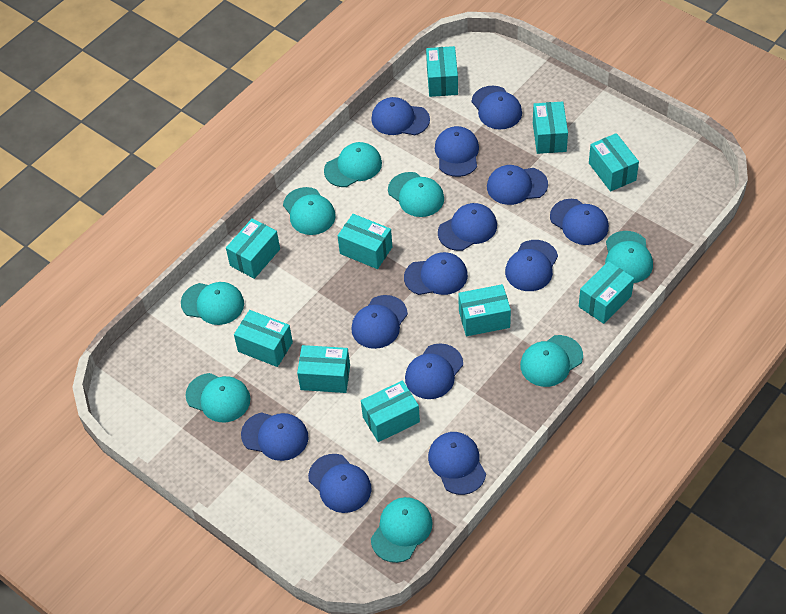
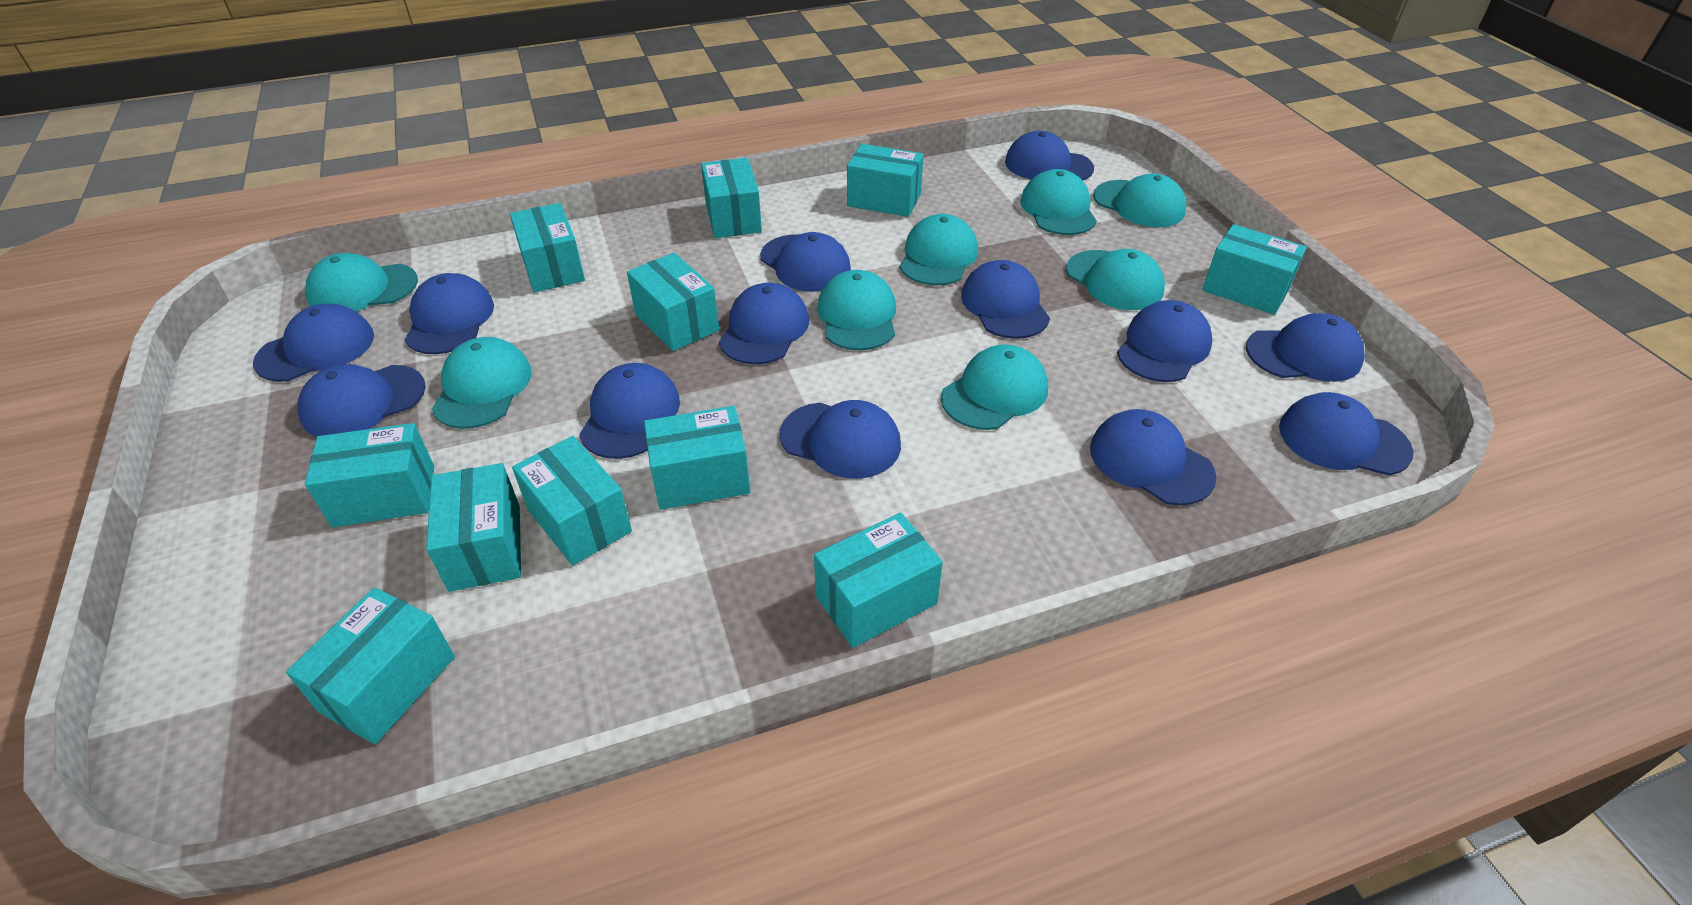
turquoise box: [226,218,280,279] [234,310,293,367] [297,345,350,393] [338,214,392,269] [361,380,420,442] [426,46,458,97] [458,284,511,336] [533,102,568,154] [579,261,634,324] [589,133,639,192] = 10 -> [286,587,455,744] [305,423,434,527] [426,463,521,592] [510,203,585,292] [512,436,632,565] [627,253,719,351] [644,406,750,510] [701,158,762,238] [814,513,943,648] [847,144,924,217] [1203,224,1307,315] = 11

